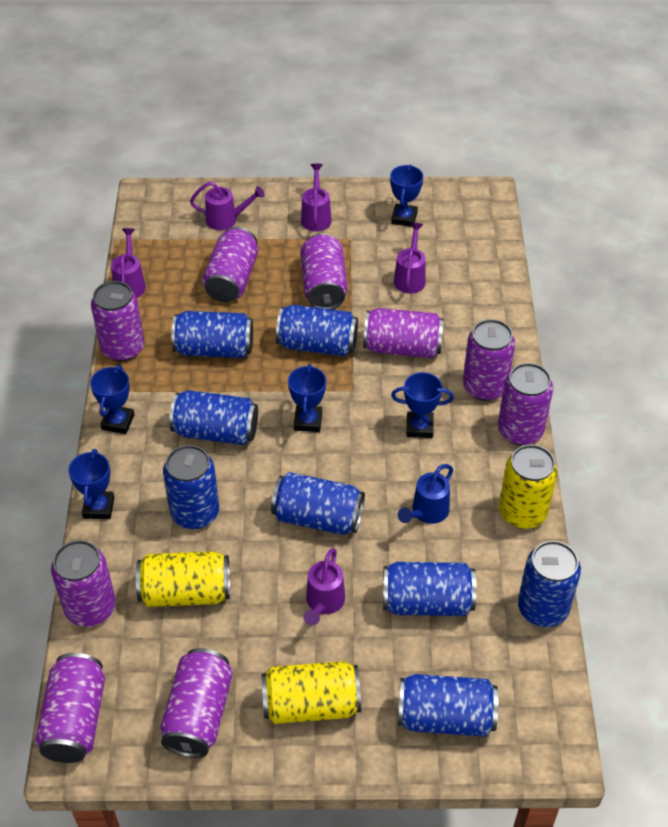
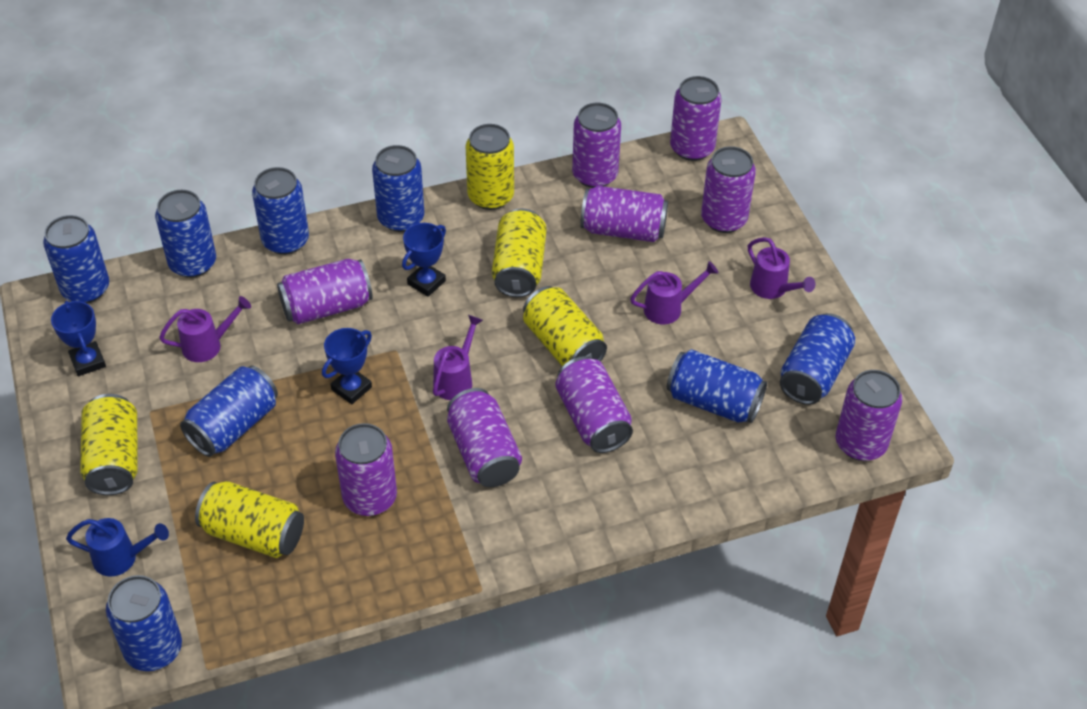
blue trophy: [68,449,114,519] [90,365,135,434] [288,364,326,432] [390,165,423,227] [391,372,454,438] = 5 -> [51,301,106,376] [322,328,372,404] [402,223,446,297] = 3
purple watering can: [111,228,146,298] [190,182,265,230] [301,163,331,232] [303,548,345,626] [394,223,426,294] = 5 -> [159,296,251,362] [433,315,483,400] [630,261,718,324] [748,237,815,299] = 4
yellow can: [136,551,230,607] [261,661,361,724] [499,444,557,529] = 3 -> [80,394,138,495] [195,481,304,558] [466,124,514,210] [492,208,547,297] [523,286,607,366] = 5

